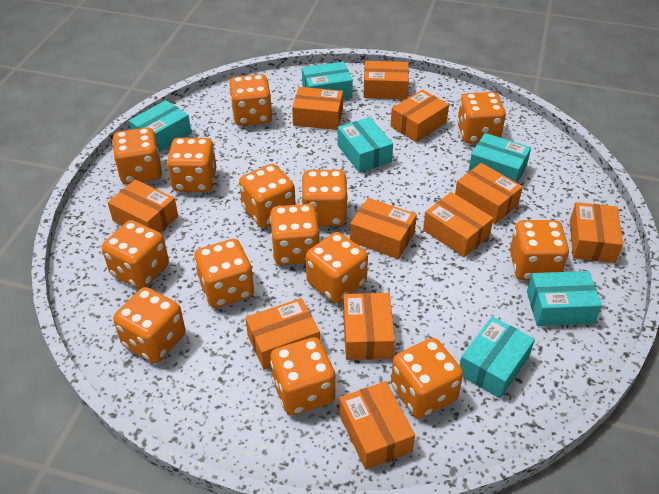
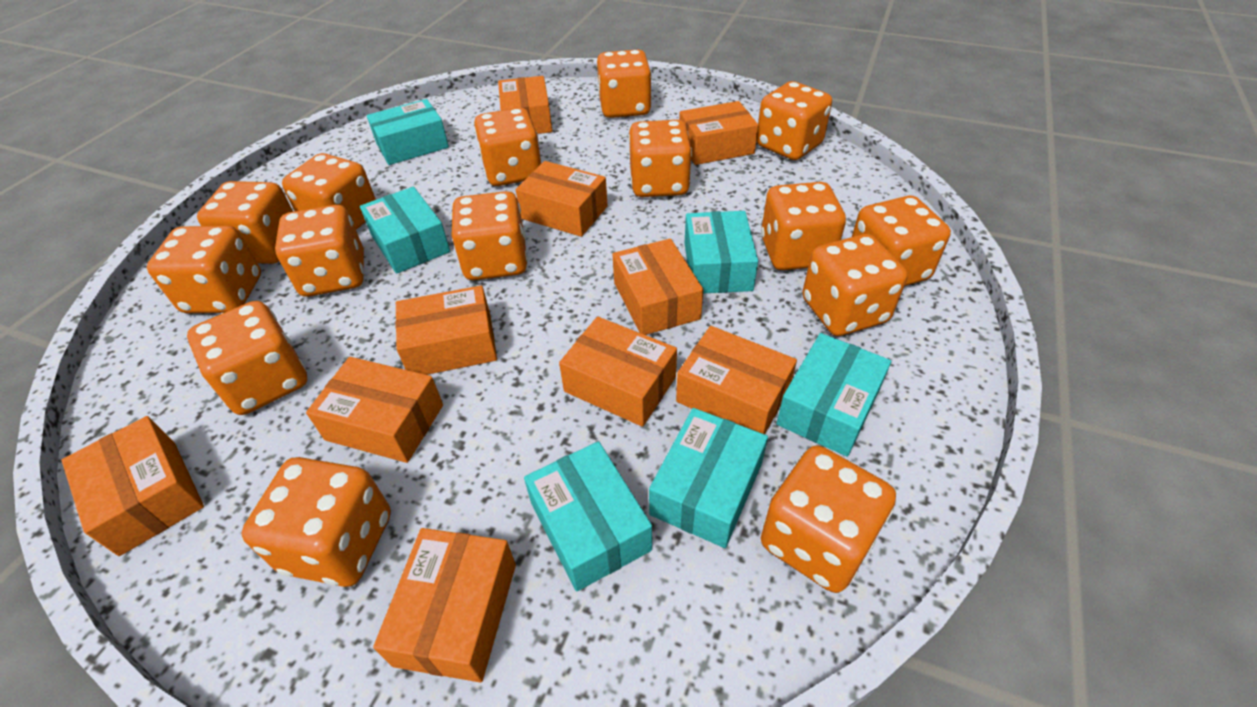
orange box: [108,179,178,233] [245,298,320,370] [292,87,343,130] [339,381,415,470] [343,293,395,360] [350,198,417,259] [363,61,409,99] [390,90,449,142] [423,192,493,257] [455,163,523,224] [570,202,623,263] = 11 -> [61,416,204,556] [306,357,443,463] [373,528,516,682] [395,285,497,375] [498,76,552,134] [516,161,608,237] [559,317,677,427] [613,239,703,335] [676,326,797,434] [679,101,758,165] = 10
orange dice: [102,220,169,289] [112,127,162,184] [113,287,186,363] [167,138,217,192] [194,239,254,308] [229,74,272,126] [239,164,296,228] [270,204,319,265] [270,337,335,415] [301,170,348,226] [306,232,368,303] [391,338,463,419] [457,92,506,144] [510,220,569,280] = 14 -> [147,226,261,313] [187,301,307,415] [197,181,293,264] [242,457,391,587] [275,205,364,297] [282,153,376,230] [452,191,527,280] [474,108,541,186] [597,50,652,118] [628,120,692,197] [757,81,832,160] [761,182,846,270] [761,446,896,593] [802,234,908,336] [852,196,951,286] = 15

